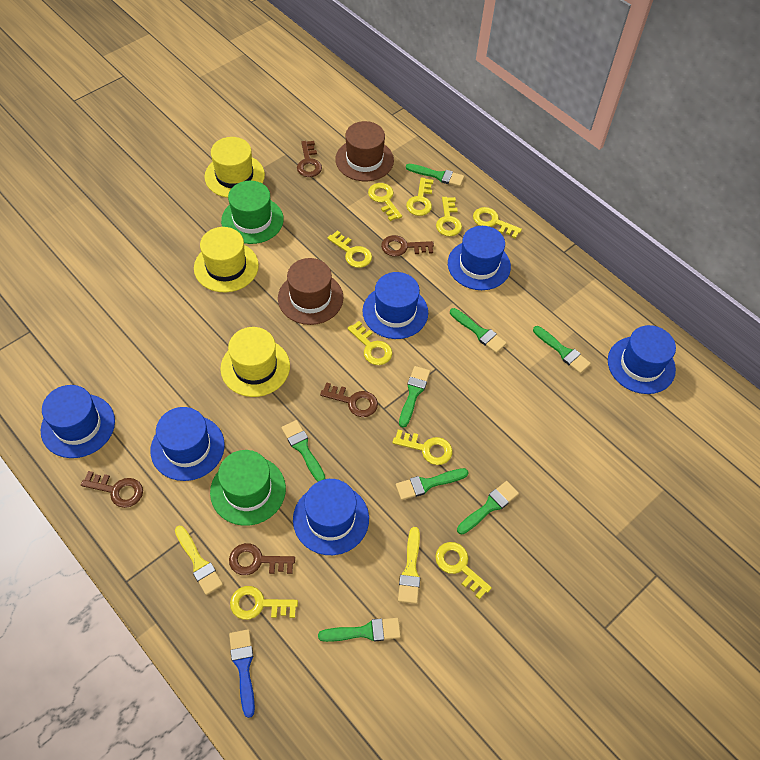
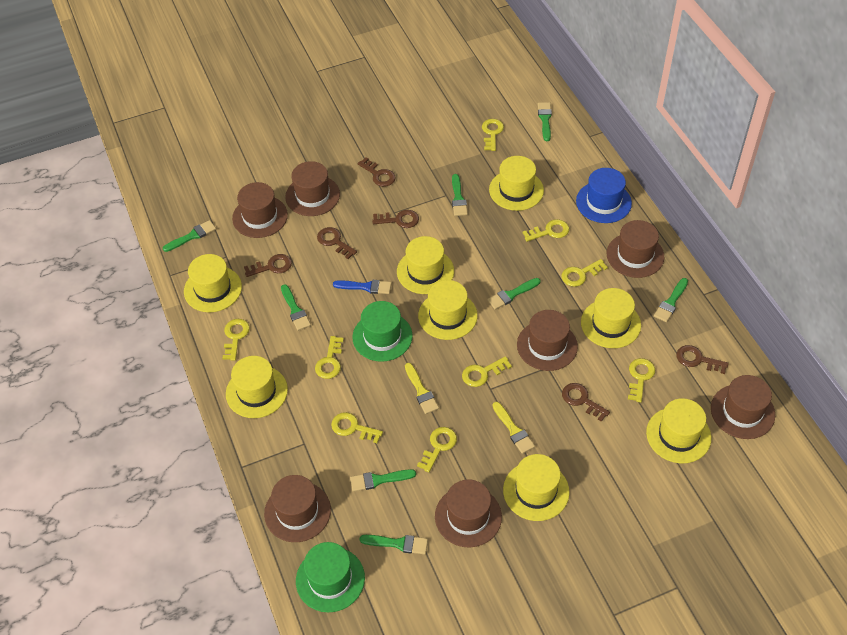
blue hat: [41,385,115,458] [151,407,225,481] [293,479,369,555] [363,272,428,339] [448,226,511,290] [608,325,676,394] = 6 -> [576,168,632,223] = 1
brown hat: [278,258,343,325] [335,121,394,181] = 2 -> [232,182,288,238] [264,475,331,542] [285,161,340,216] [435,479,502,548] [517,310,578,371] [607,220,664,278] [711,375,775,439] = 7
brown key: [81,471,143,508] [229,543,295,575] [297,141,322,177] [320,382,378,417] [381,235,434,257] = 5 -> [244,254,292,277] [317,227,357,259] [357,157,396,187] [372,210,419,228] [562,383,610,422] [676,345,729,374] = 6
yellow hat: [194,227,259,292] [204,137,265,198] [220,327,290,397] = 3 -> [184,254,242,312] [226,356,288,418] [397,236,454,294] [418,280,478,340] [489,156,544,211] [503,454,570,521] [581,288,641,348] [646,398,711,463] = 8

